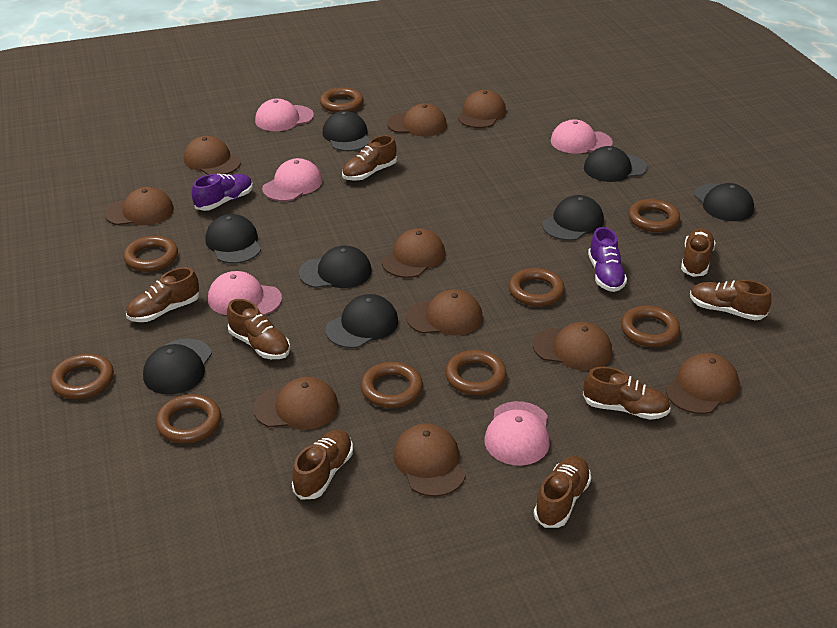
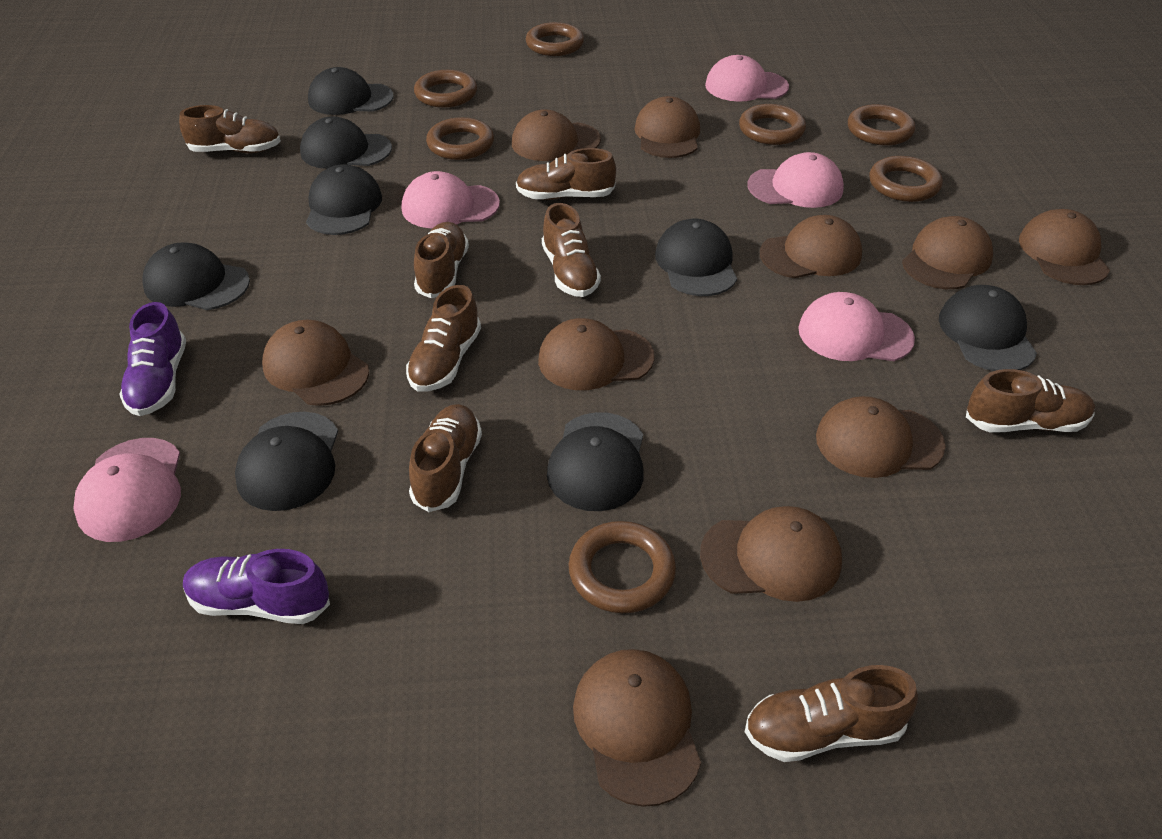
brown ring: [50,354,114,399] [123,236,178,272] [156,394,221,443] [320,87,363,113] [360,362,423,408] [445,350,507,395] [509,268,565,306] [621,305,680,347] [628,199,680,232] = 9 -> [414,70,477,108] [426,117,494,160] [526,22,584,56] [569,521,676,613] [739,104,806,145] [848,104,915,145] [869,156,943,202] = 7

